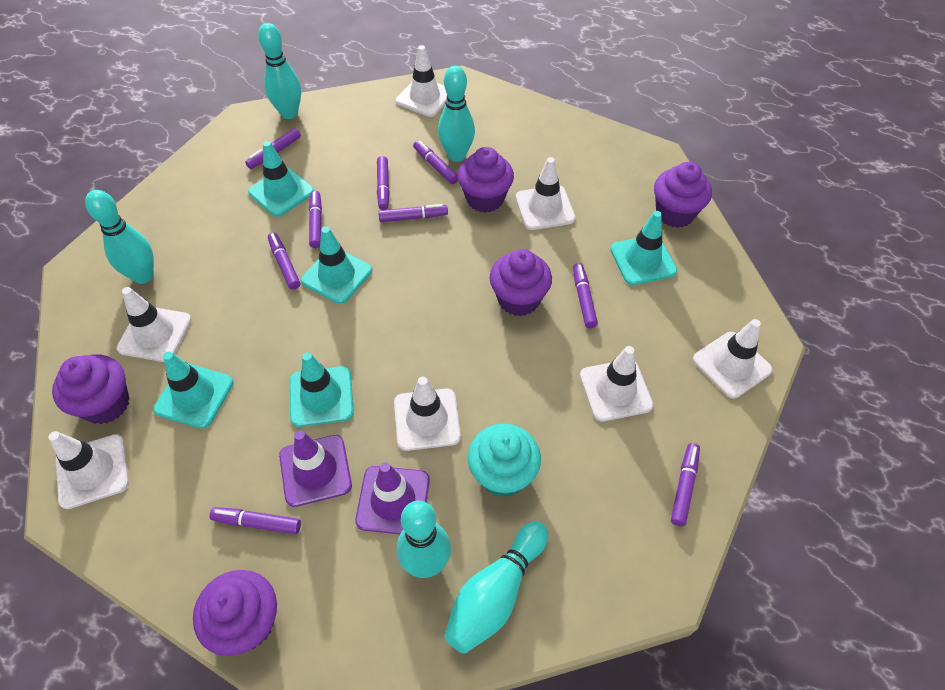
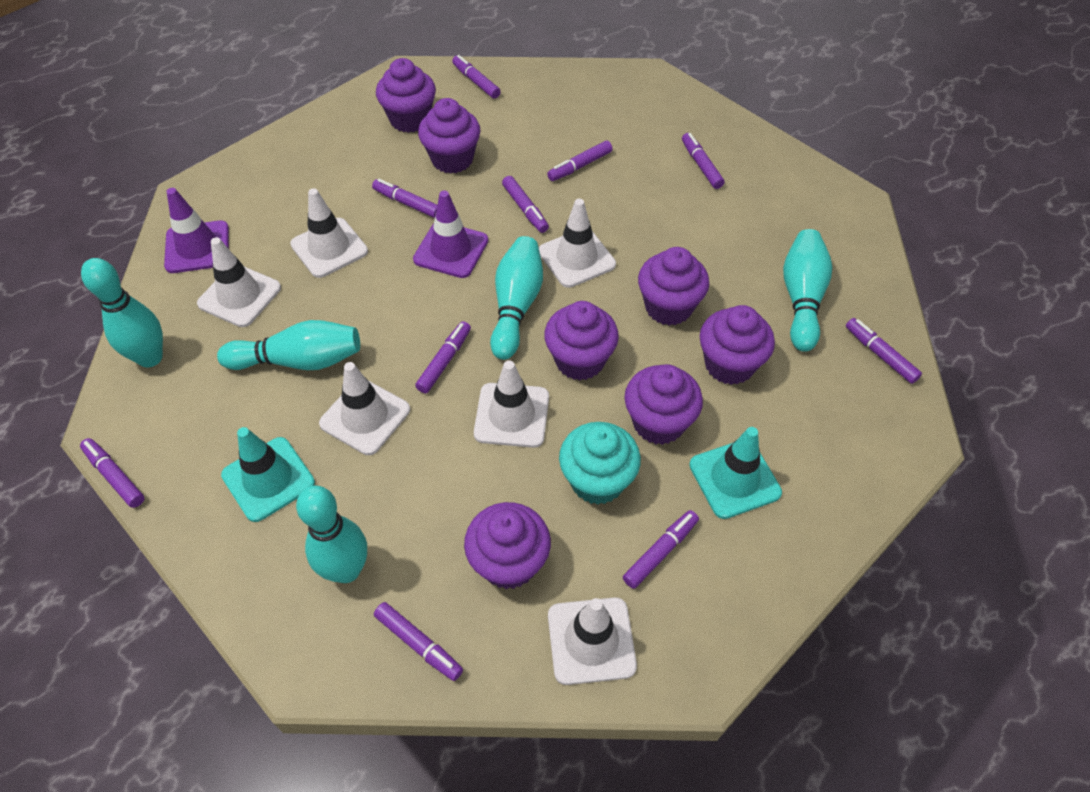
purple cupcake: [52,354,130,424] [193,570,277,656] [458,147,514,213] [490,249,552,316] [654,162,712,228] = 5 -> [376,58,436,133] [418,98,480,174] [464,502,551,589] [544,301,619,380] [624,364,703,445] [638,247,709,325] [700,305,775,385] = 7
purple marker: [209,507,301,534] [245,128,301,169] [268,232,300,290] [309,191,322,248] [377,156,389,210] [378,204,448,222] [413,140,458,184] [573,263,598,328] [671,443,700,526] = 9 -> [80,438,145,508] [372,179,437,218] [374,602,463,681] [415,321,471,393] [452,55,501,99] [502,176,549,233] [547,141,612,181] [623,510,699,589] [682,133,725,189] [846,318,922,384] = 10
turquoise traffic cone: [154,352,234,429] [248,141,314,217] [290,352,354,427] [301,226,372,304] [610,211,677,285] = 5 -> [221,427,315,522] [689,427,782,519] = 2
white traffic cone: [48,431,129,509] [117,287,192,362] [394,377,461,451] [396,45,447,117] [516,157,575,230] [580,346,653,422] [693,319,773,398] = 7 -> [197,237,281,327] [290,188,368,278] [319,362,410,455] [474,361,549,448] [539,199,616,288] [548,597,637,685] = 6

